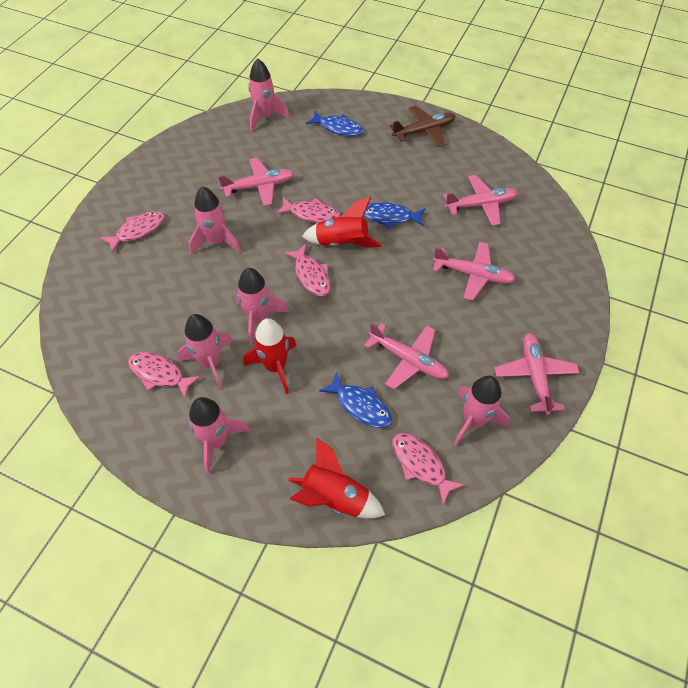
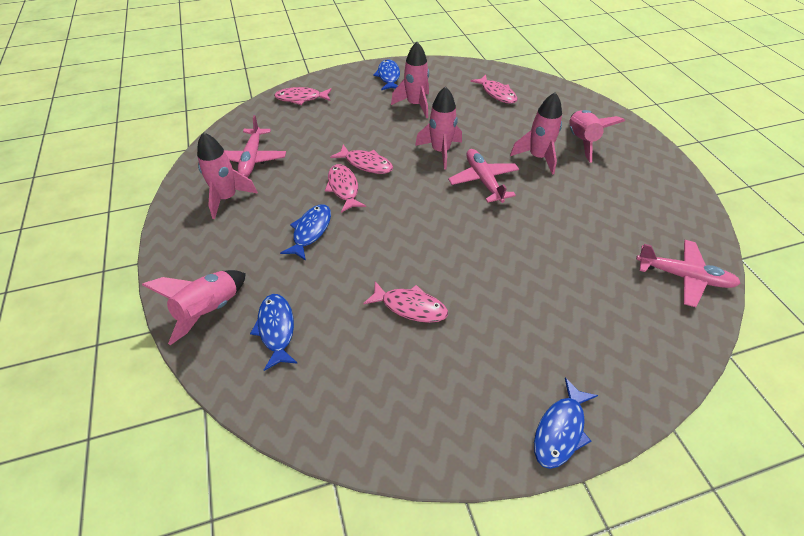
blue fish: [306,111,363,136] [319,372,392,428] [364,202,426,229] = 3 -> [250,294,298,371] [280,204,331,261] [373,59,400,90] [534,378,598,469] = 4
brown plane: [390,105,456,147] = 1 -> none = 0
pink plane: [218,158,295,206] [364,322,449,389] [433,242,516,301] [443,175,518,226] [495,333,579,415] = 5 -> [225,115,286,177] [448,149,519,203] [636,240,741,307] = 3
red rocket: [243,318,297,394] [288,437,385,518] [302,197,381,247] = 3 -> none = 0

